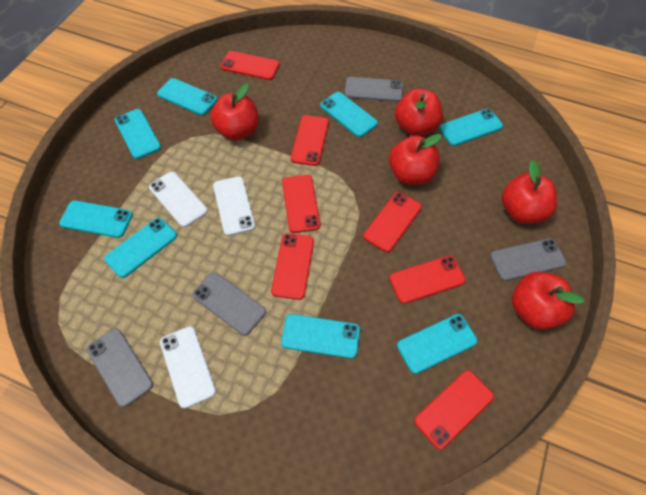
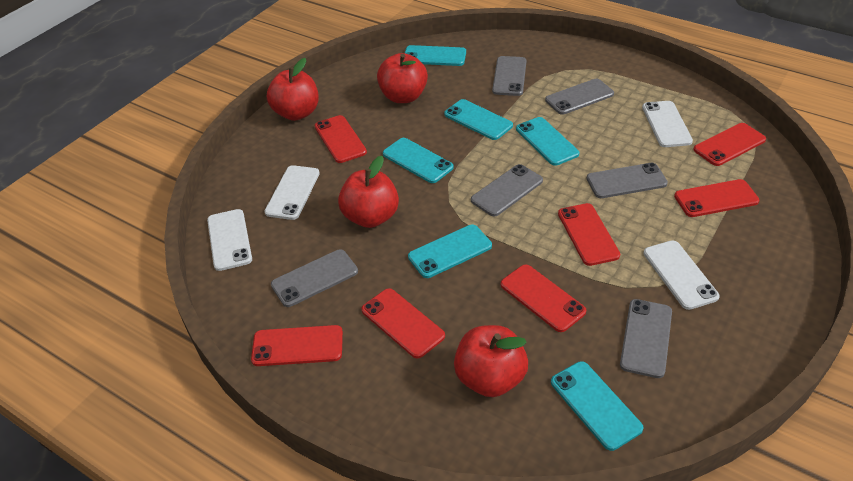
grey phone: [87,328,153,407] [192,272,266,336] [345,77,403,102] [490,238,567,281] = 4 -> [271,249,358,307] [471,164,543,216] [492,56,527,96] [545,79,614,115] [586,163,668,198] [620,299,672,378] = 6
red apple: [210,84,259,141] [389,134,442,185] [395,89,443,136] [501,160,557,224] [512,271,584,330] = 5 -> [267,58,319,121] [338,156,399,228] [377,53,428,103] [454,325,528,397] = 4
turquoise phone: [59,200,133,238] [104,218,177,278] [115,109,161,159] [157,78,217,115] [281,314,360,359] [320,92,378,137] [397,314,478,374] [439,109,503,146] = 8 -> [383,138,454,183] [405,45,466,66] [408,224,492,278] [444,99,513,140] [516,117,579,166] [551,361,643,451] = 6
white phone: [149,172,208,227] [160,326,216,409] [213,176,255,236] = 3 -> [207,209,252,271] [265,165,320,220] [642,101,693,147] [643,240,719,310] = 4

